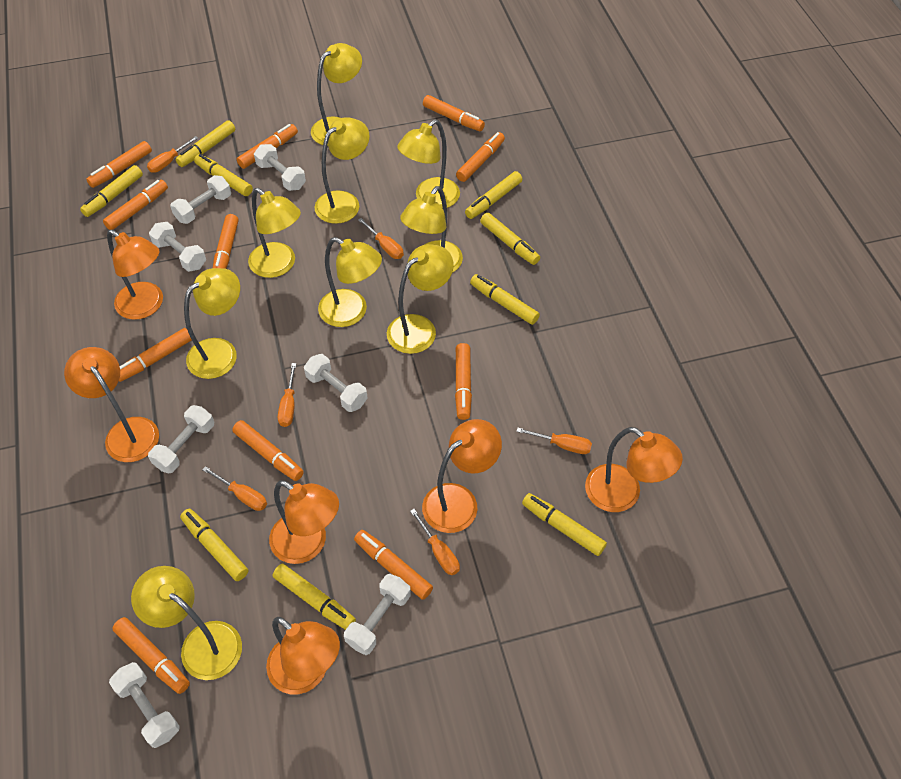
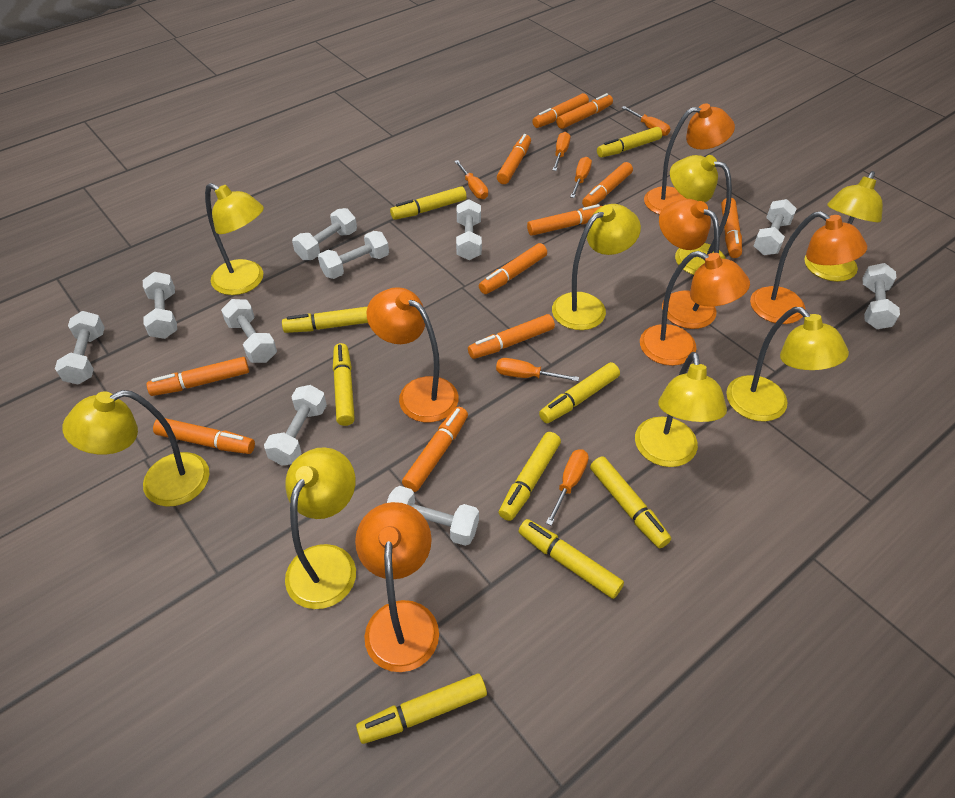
white dumbbell: [109,662,180,748] [148,405,214,473] [149,222,206,272] [170,175,231,224] [254,144,306,191] [304,354,368,412] [344,574,411,655] = 7 -> [55,311,105,385] [143,272,177,339] [221,299,277,363] [264,385,327,466] [292,208,357,260] [318,231,389,279] [387,486,479,546] [456,199,482,260] [754,199,797,255] [862,263,900,329] = 10
yellow lamp: [131,566,242,680] [184,268,240,379] [248,188,301,278] [311,43,362,146] [314,117,370,224] [318,237,382,327] [387,244,454,354] [397,119,460,208] [400,186,463,273] = 9 -> [62,390,209,507] [205,183,264,295] [285,447,356,609] [552,204,641,330] [635,352,727,467] [670,155,732,275] [726,307,849,422] [804,171,883,282] = 8

